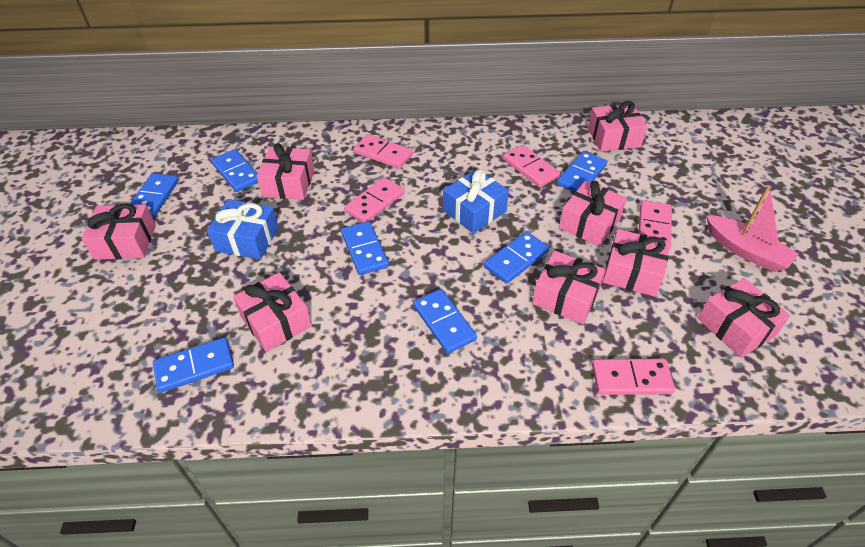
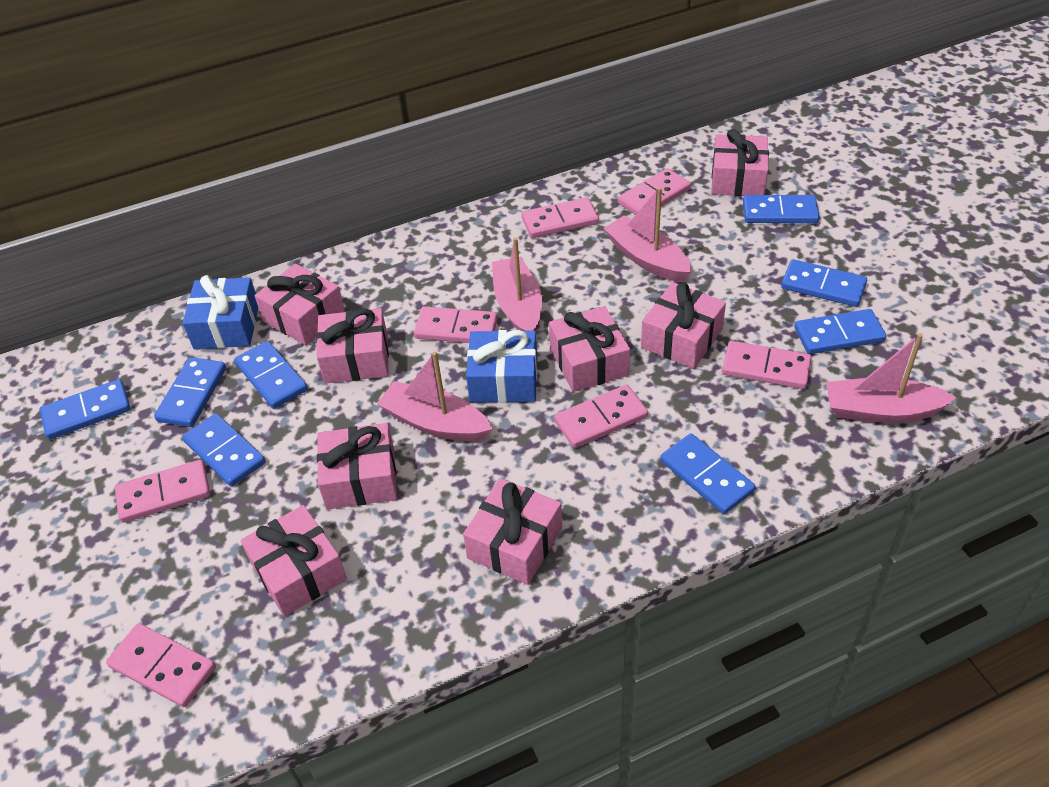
blue domino: [130,173,179,219] [153,337,234,393] [211,149,258,192] [341,221,389,275] [413,289,477,354] [484,231,549,284] [557,151,607,192] = 7 -> [40,379,131,439] [154,357,226,427] [182,414,266,487] [234,341,308,409] [660,433,756,514] [743,195,820,223] [781,259,867,307] [794,309,886,354] = 8
pink boat: [706,185,799,272] = 1 -> [377,352,493,441] [492,237,542,331] [603,187,691,282] [826,333,957,423] = 4
pink domino: [344,177,405,222] [354,134,413,169] [503,145,560,187] [592,359,675,395] [638,200,672,250] = 5 -> [106,623,216,707] [115,460,210,523] [414,306,498,343] [521,197,599,238] [554,385,648,448] [618,168,691,215] [722,341,812,389] = 7

